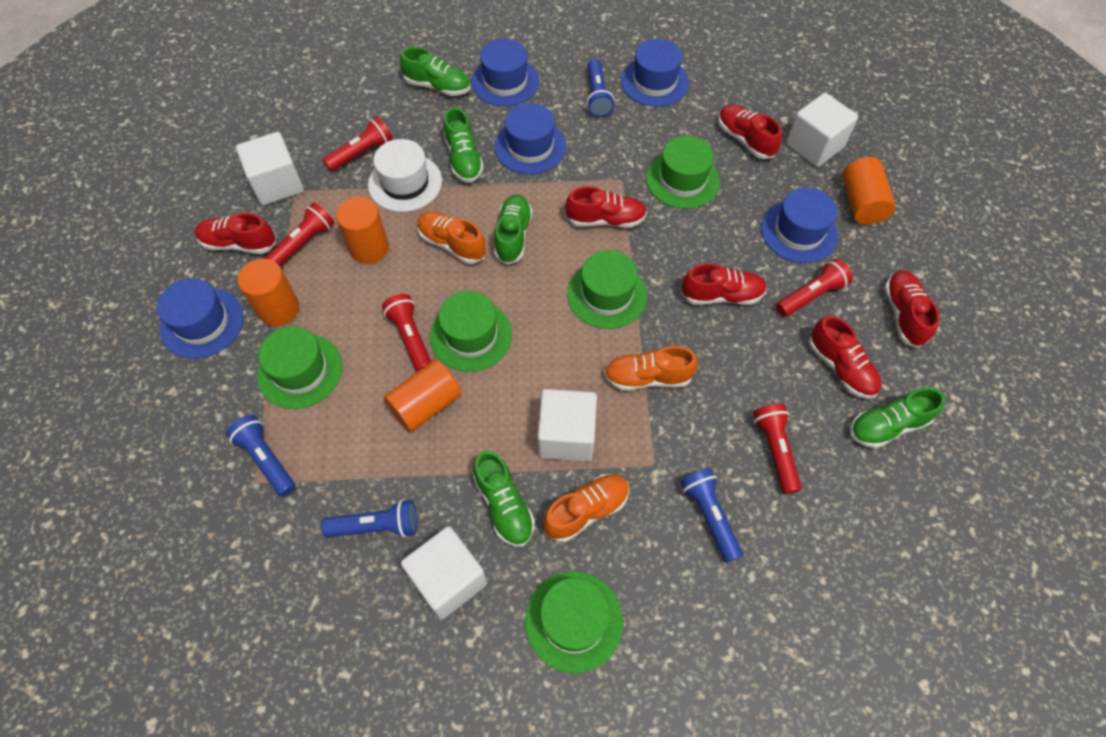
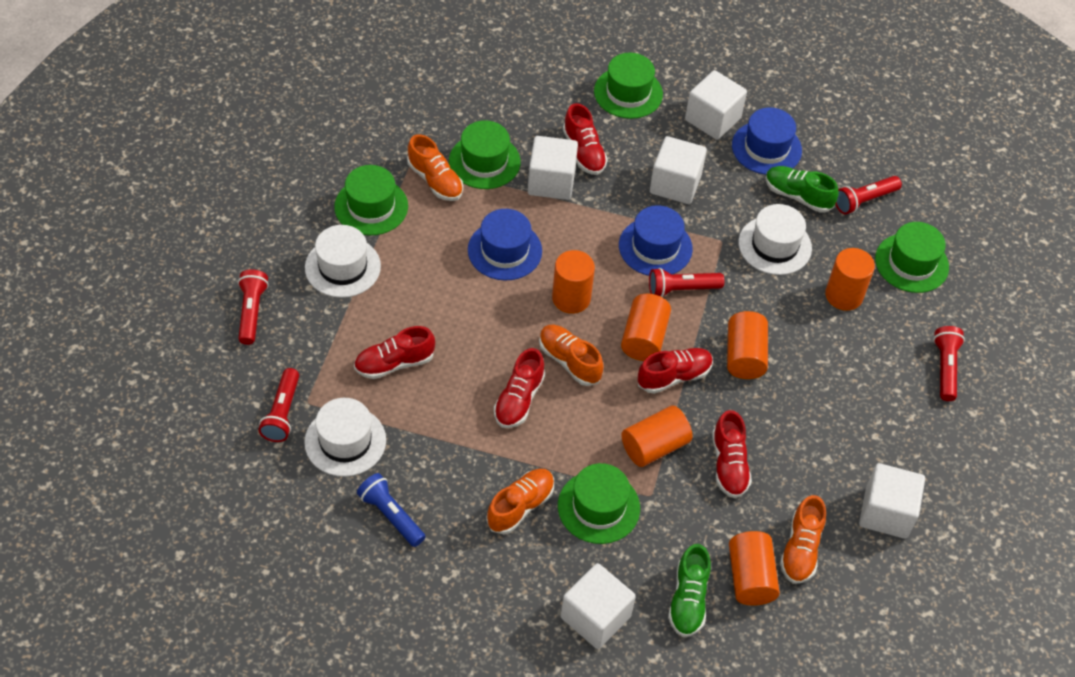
blue flashlight: [226,415,296,497] [321,500,417,538] [587,59,615,117] [680,468,743,563] = 4 -> [357,473,425,547] = 1
blue hat: [157,278,244,359] [471,39,539,107] [494,103,566,174] [621,39,689,107] [761,188,838,263] = 5 -> [468,209,542,280] [619,205,693,276] [732,107,802,175] = 3
green shoe: [400,47,471,96] [444,107,484,183] [473,450,535,547] [494,194,533,265] [850,387,945,448] = 5 -> [668,544,711,637] [765,166,839,213] = 2
orange cylinder: [238,259,299,326] [336,197,389,264] [384,360,461,432] [842,157,896,225] = 4 -> [552,250,595,314] [621,294,671,361] [621,406,692,467] [727,311,768,379] [729,531,780,606] [825,248,875,311] = 6
orange shoe: [417,212,486,264] [543,474,629,542] [604,346,698,391] = 3 -> [407,134,463,201] [486,469,554,534] [539,325,604,386] [780,495,826,584] = 4
red shoe: [195,213,276,254] [565,186,647,228] [681,264,767,305] [718,104,782,159] [809,316,881,399] [884,270,940,348] = 6 -> [354,326,435,379] [494,348,545,428] [563,103,608,175] [638,348,713,394] [712,410,752,498] = 5
white cube: [236,132,304,205] [401,526,487,619] [538,389,597,462] [786,93,858,167] = 4 -> [528,136,578,200] [561,563,636,649] [650,136,707,204] [685,70,747,140] [859,463,925,539] = 5
white hat: [368,139,442,212] = 1 -> [304,398,386,477] [305,225,381,298] [739,204,812,275] = 3

